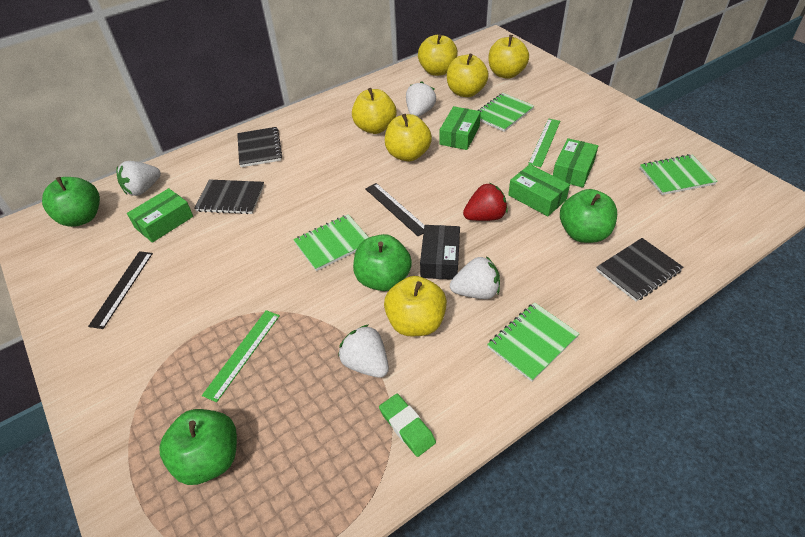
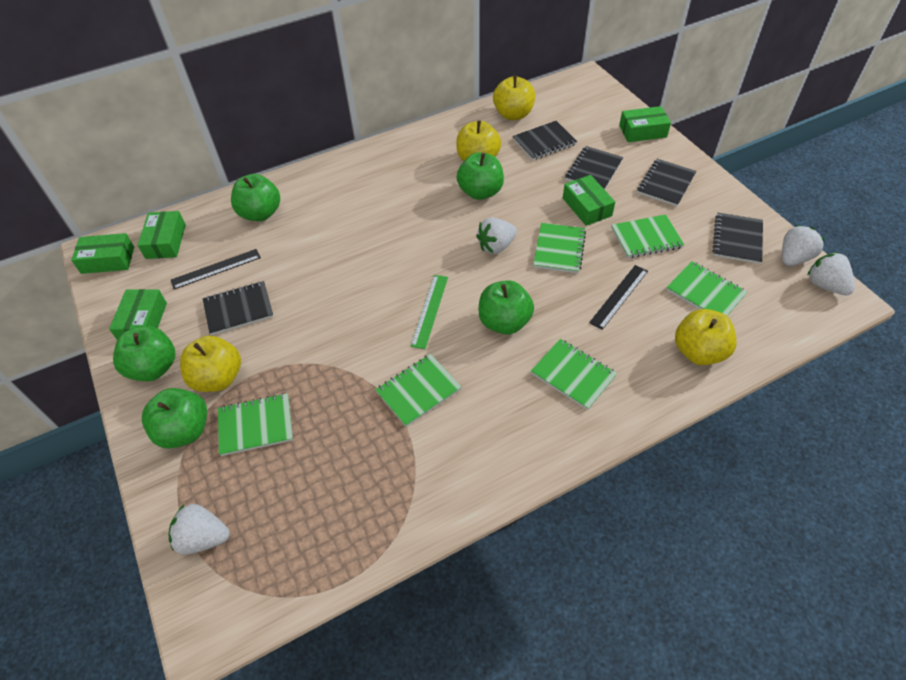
black box: [420,225,460,280] = 1 -> none = 0
black notebook: [194,179,264,214] [237,127,282,167] [596,238,683,301] = 3 -> [203,281,274,335] [513,121,577,160] [565,146,623,190] [637,159,696,206] [712,213,763,264] = 5
green apple: [42,177,100,227] [159,409,237,485] [353,234,412,291] [560,189,617,243] = 4 -> [113,326,175,381] [142,388,207,449] [231,174,280,221] [457,152,504,200] [478,280,534,334] = 5
green box: [127,188,193,243] [439,106,481,150] [508,164,570,216] [553,138,598,188] = 4 -> [71,233,134,274] [109,289,167,340] [138,211,186,259] [563,175,615,226] [619,106,671,142] = 5
green eraser: [379,394,436,457] = 1 -> none = 0
green notebook: [293,214,369,271] [477,93,534,132] [487,302,580,382] [640,154,718,195] = 4 -> [218,393,293,456] [375,354,462,427] [531,339,617,410] [533,223,586,273] [611,214,684,258] [666,261,747,316] = 6
green ruler: [202,310,280,402] [528,118,560,167] = 2 -> [410,275,448,349] = 1
red strawberry: [463,183,508,221] = 1 -> none = 0
yellow apple: [352,88,396,134] [384,276,447,336] [385,114,432,162] [418,34,458,76] [447,53,489,97] [489,35,529,79] = 6 -> [180,336,241,392] [456,120,501,161] [493,75,535,120] [675,309,737,365] = 4

